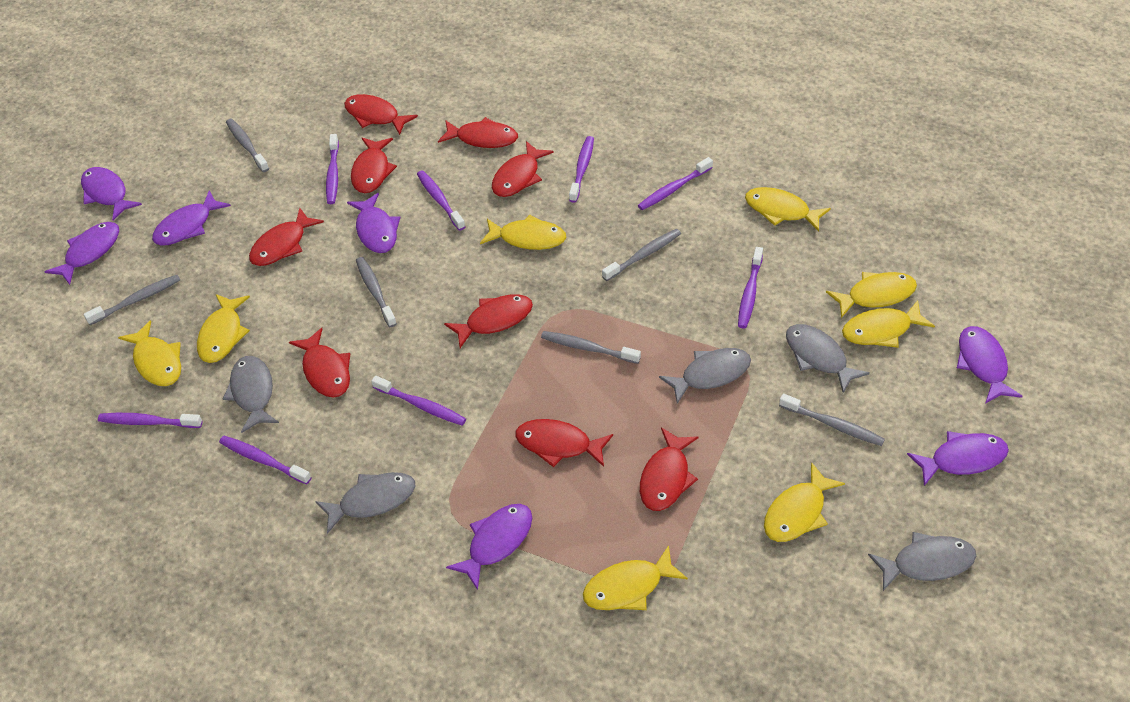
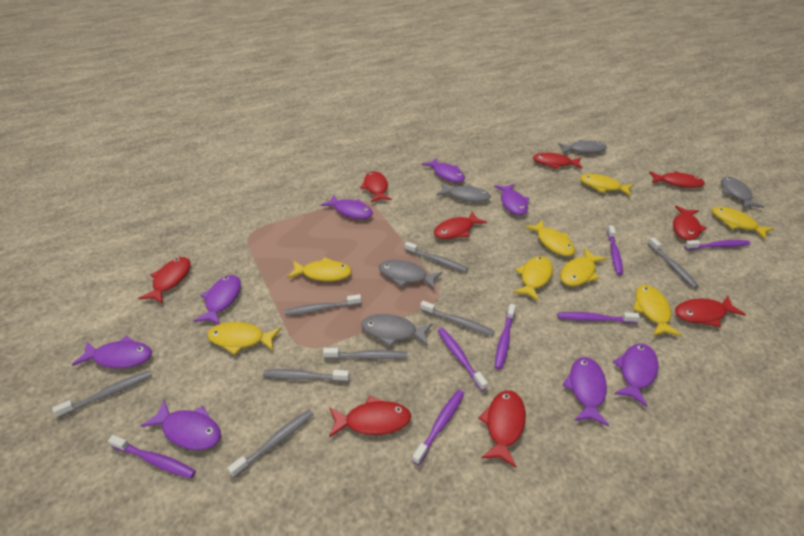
grey toothbrush: [84,275,180,325] [226,119,269,172] [356,257,397,327] [541,331,641,364] [602,229,681,281] [779,394,885,446] = 6 -> [52,371,152,418] [227,410,314,477] [263,369,350,382] [285,294,361,316] [323,348,407,359] [404,242,468,272] [420,301,494,336] [648,237,699,288] = 8
purple fish: [44,222,119,285] [81,167,142,220] [152,190,231,246] [347,193,400,253] [446,504,532,590] [907,431,1009,486] [957,326,1023,404] = 7 -> [72,336,152,368] [141,400,221,450] [194,275,241,325] [321,195,373,219] [422,158,465,183] [494,184,529,215] [562,357,609,426] [613,343,659,407] = 8
purple toothbrush: [98,413,202,428] [219,436,311,484] [326,134,339,204] [371,376,466,425] [417,170,465,231] [569,136,594,203] [638,157,713,210] [738,247,763,329] = 8 -> [108,435,196,478] [412,390,464,465] [437,328,488,391] [495,304,516,370] [558,312,640,323] [607,226,623,275] [684,240,751,250] = 7

